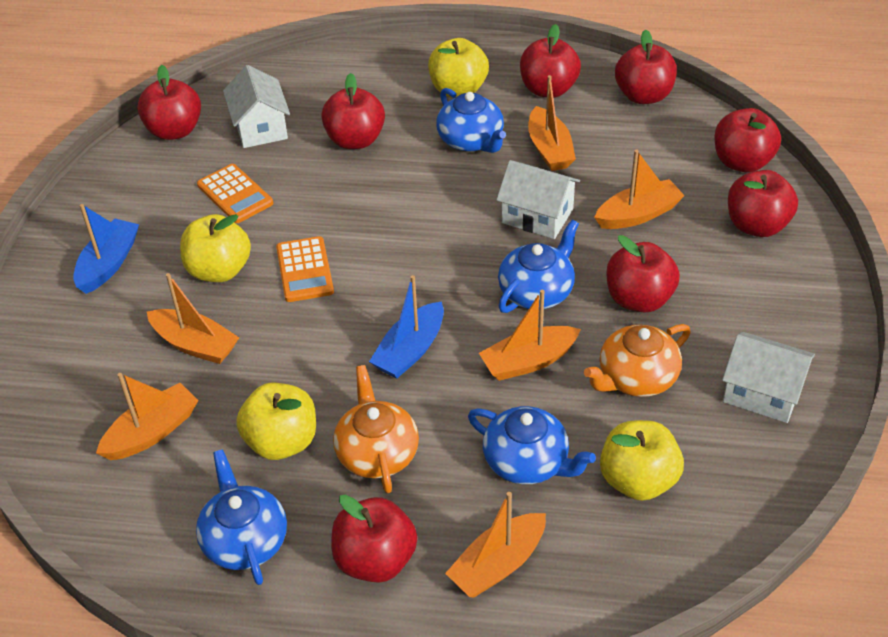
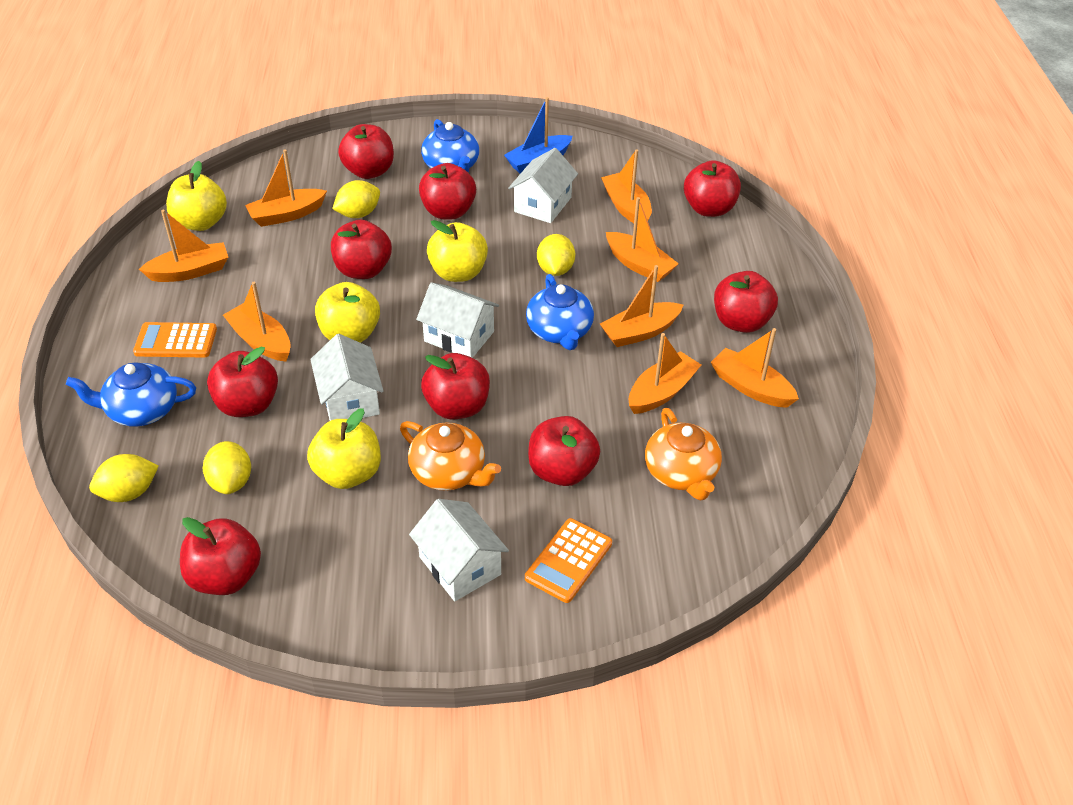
blue boat: [73,204,139,294] [369,275,444,379] = 2 -> [504,97,572,174] = 1
blue teapot: [196,449,287,585] [436,88,506,153] [468,406,596,484] [498,220,579,313] = 4 -> [66,362,196,427] [421,119,479,173] [526,274,594,350] = 3
orange boat: [96,373,199,460] [147,273,239,364] [445,492,546,598] [479,290,581,381] [528,75,576,171] [594,149,685,229] = 6 -> [139,210,228,282] [223,282,291,361] [245,149,327,227] [600,265,683,347] [601,149,652,224] [606,197,679,282] [629,333,701,414] [711,328,799,408] = 8
red apple: [137,65,201,140] [321,73,385,149] [331,495,417,583] [520,24,581,98] [607,235,680,313] [615,30,677,104] [714,108,781,172] [728,170,798,237] = 8 -> [180,517,261,595] [207,347,278,417] [331,220,392,279] [338,124,394,179] [419,163,476,220] [421,353,490,420] [528,416,600,486] [684,160,741,217] [714,271,778,333] = 9
white house: [223,65,290,148] [496,160,580,239] [722,332,815,423] = 3 -> [310,334,384,421] [409,499,509,601] [416,282,499,358] [508,148,578,223] = 4
yellow lemon: none = 0 -> [89,454,159,502] [203,441,251,494] [332,180,380,218] [537,234,575,276] = 4

